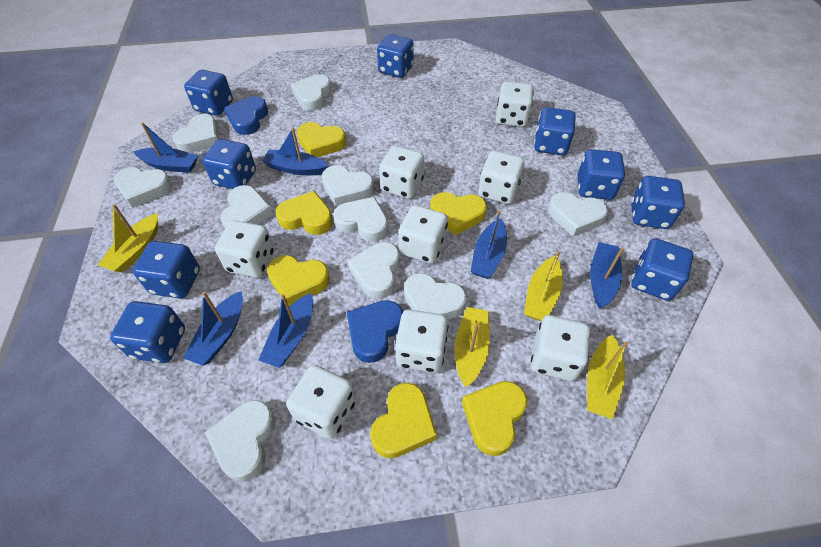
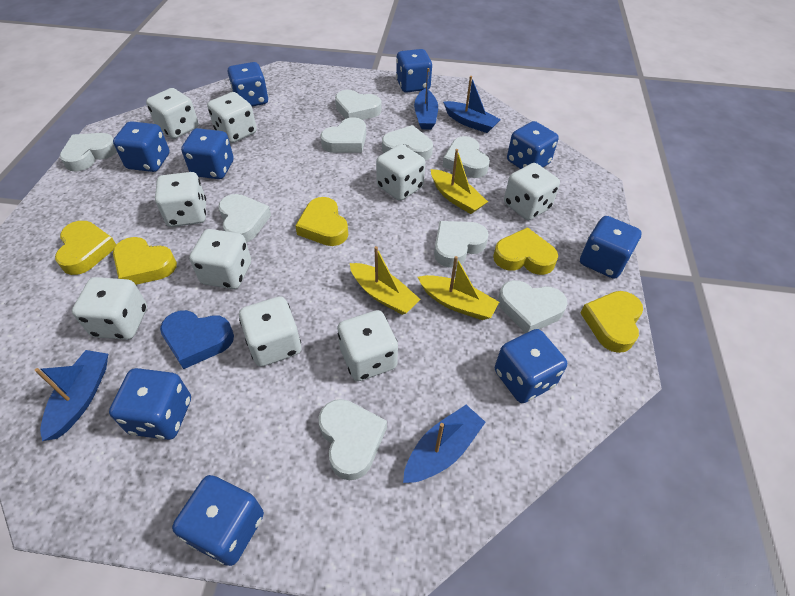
blue boat: [133,123,198,173] [183,291,243,366] [259,293,313,368] [262,128,329,175] [471,210,507,279] [590,242,624,308] = 6 -> [35,350,108,441] [403,405,486,483] [414,68,438,129] [443,76,501,133] = 4
blue heart: [224,96,268,135] [347,300,403,363] = 2 -> [160,310,234,369] = 1
white dice: [215,220,274,278] [286,365,356,439] [379,146,424,199] [395,309,448,373] [398,205,448,263] [478,151,525,204] [496,81,534,127] [531,315,590,381] = 8 -> [72,277,147,340] [146,88,199,139] [155,172,206,227] [189,229,251,289] [207,92,257,143] [239,296,301,367] [338,310,398,381] [376,144,425,201] [504,163,560,220] = 9
white heart: [113,167,172,208] [173,114,219,153] [205,400,276,482] [221,185,273,229] [291,74,332,111] [322,165,374,207] [333,197,388,242] [347,242,400,299] [404,273,467,319] [548,192,608,237] = 10 -> [60,133,117,172] [218,194,271,242] [319,399,387,481] [320,117,366,153] [335,90,382,120] [382,125,433,160] [434,221,489,267] [443,136,490,178] [498,280,568,333] = 9
yellow boat: [98,204,158,272] [454,307,490,387] [524,251,563,321] [587,335,628,419] = 4 -> [350,246,421,315] [418,256,499,320] [431,149,488,214] = 3
yellow heart: [267,255,330,306] [276,191,333,235] [297,122,346,157] [370,383,437,458] [430,192,487,236] [462,381,527,456] = 6 -> [55,221,116,275] [113,237,177,285] [295,197,348,246] [493,227,558,275] [581,291,643,353] = 5

